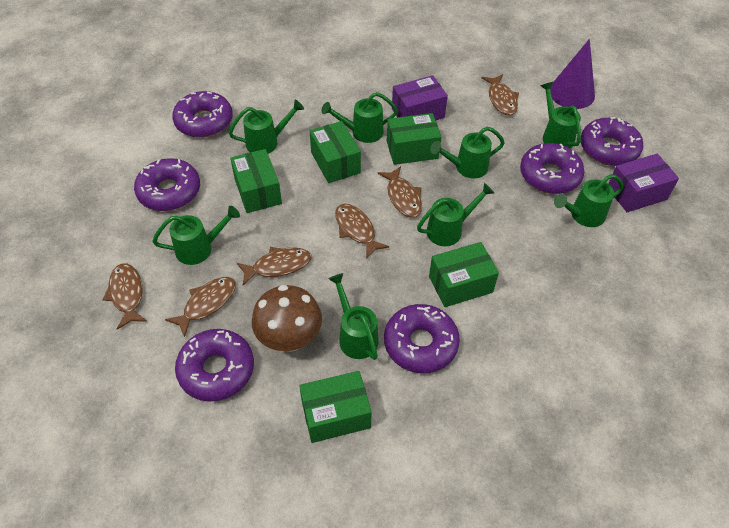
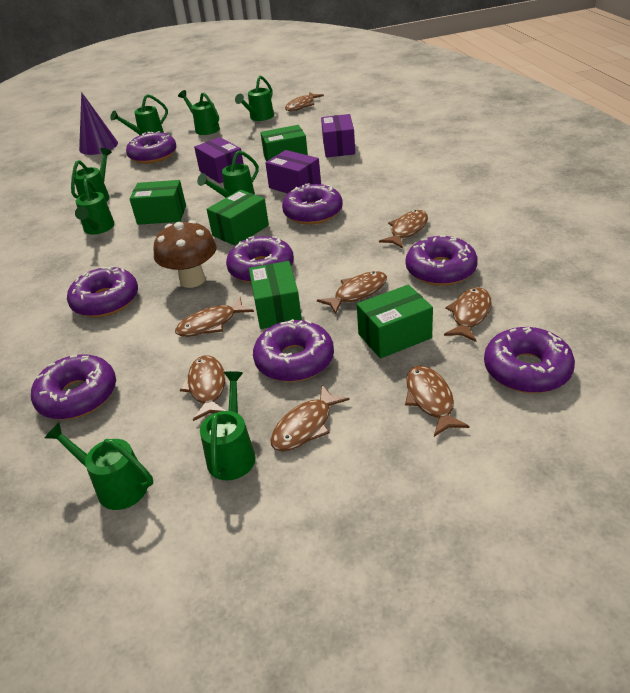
brown fish: [102,263,147,330] [165,277,236,337] [237,247,311,285] [335,204,389,259] [378,166,422,218] [481,74,519,115] = 6 -> [175,297,254,337] [180,355,226,421] [270,385,350,451] [285,92,324,111] [317,271,387,314] [379,210,428,248] [405,366,470,437] [444,287,492,342] = 8
purple box: [392,75,448,121] [608,154,679,212] = 2 -> [194,137,244,183] [265,150,321,194] [321,114,355,158] = 3
purple donut: [134,158,200,211] [172,91,233,138] [175,329,254,402] [384,304,460,373] [520,143,584,194] [581,117,643,166] = 6 -> [31,354,116,420] [67,266,138,317] [126,131,177,164] [226,236,294,283] [253,319,334,382] [282,183,343,224] [406,235,478,286] [484,327,575,393] = 8

